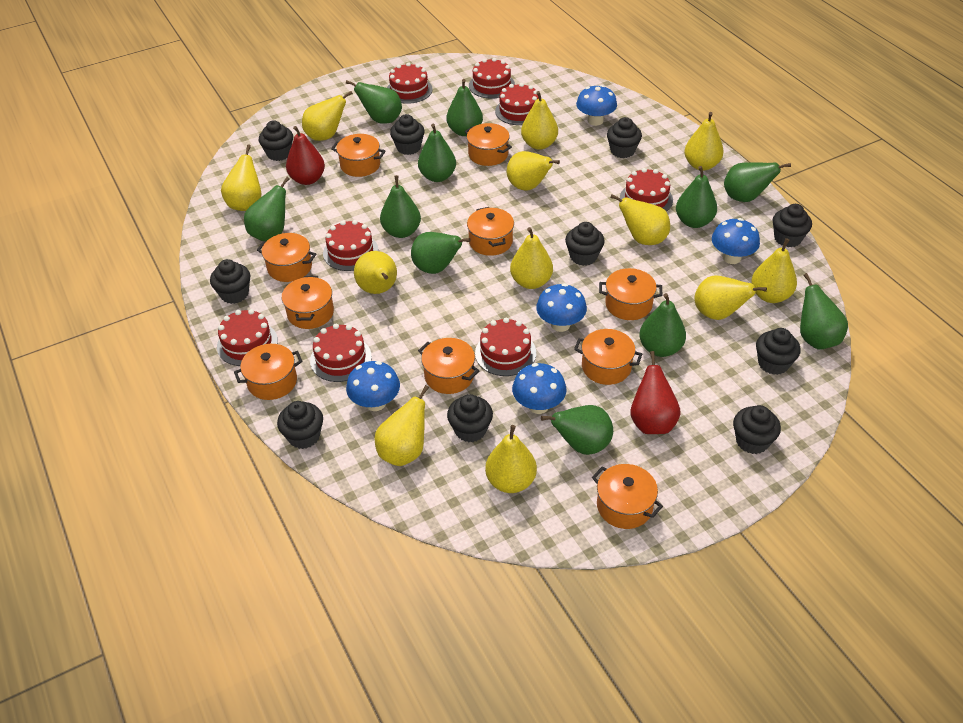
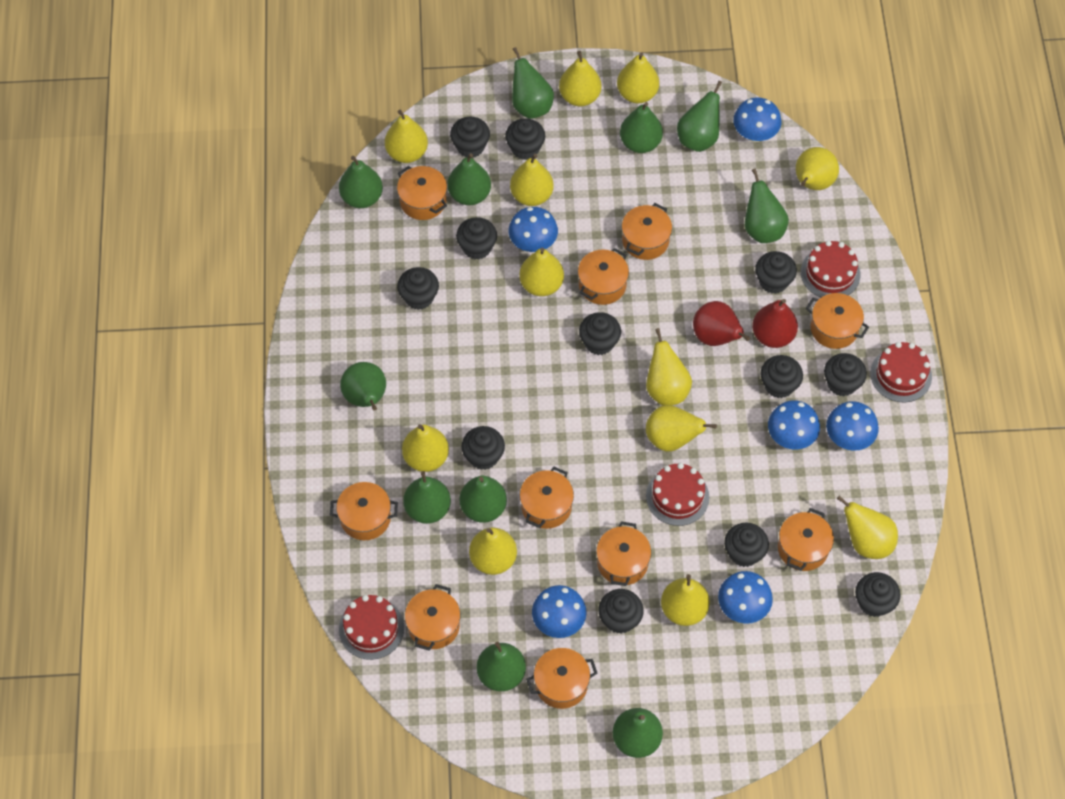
black cupcake: [210,259,250,304] [259,120,293,161] [277,401,323,449] [390,114,425,155] [447,394,493,442] [565,222,605,266] [607,117,642,158] [733,405,781,454] [756,328,801,375] [773,204,812,247] = 10 -> [397,267,439,310] [450,117,490,158] [456,217,497,260] [461,426,505,470] [505,118,545,160] [579,312,621,355] [598,589,644,634] [724,523,769,567] [755,251,797,294] [760,355,803,398] [824,353,867,396] [855,572,900,617] = 12
blue mushroom: [346,361,400,411] [512,363,566,414] [536,283,587,332] [576,85,617,126] [712,218,760,264] = 5 -> [509,207,558,252] [532,585,587,638] [718,571,773,623] [733,97,781,142] [768,400,820,450] [826,401,879,451] = 6
red cake: [217,309,278,366] [310,324,372,382] [323,220,378,271] [387,63,433,104] [469,58,515,99] [475,318,536,376] [495,83,539,125] [620,168,673,211] = 8 -> [339,595,404,660] [646,463,709,526] [801,240,861,297] [870,342,932,402] = 4

